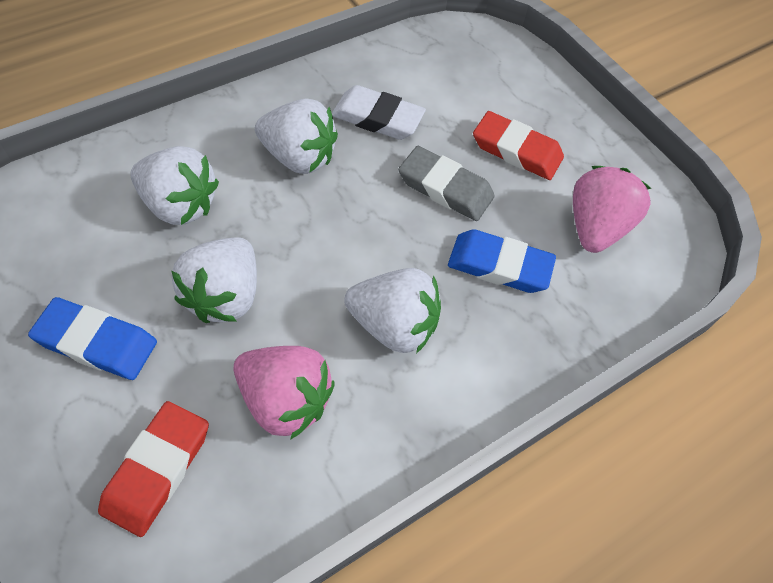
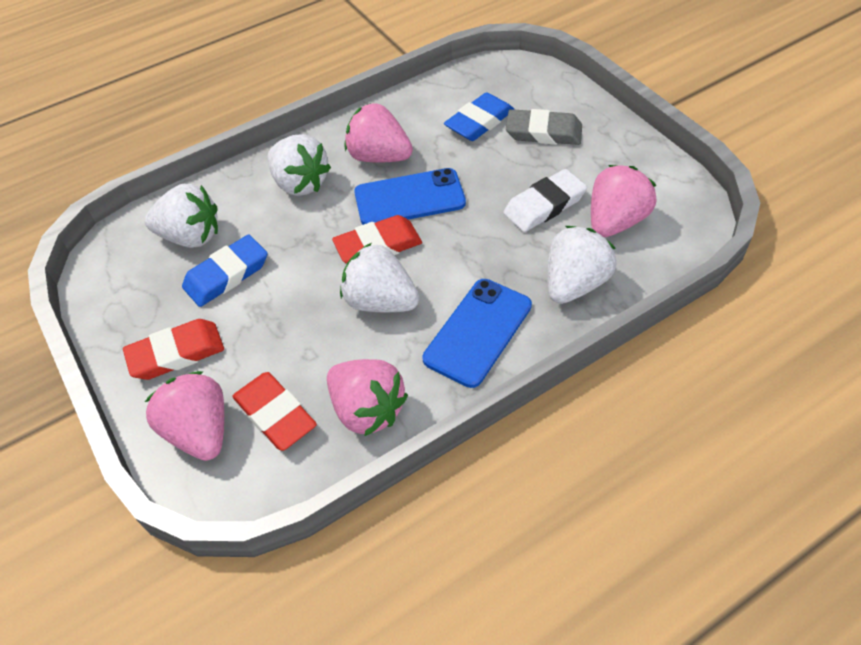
blue phone: none = 0 -> [354,168,466,225] [422,279,532,388] = 2
pink strawberry: [234,346,334,440] [573,166,651,253] = 2 -> [145,371,224,461] [327,359,408,436] [345,103,413,162] [591,165,657,237] = 4
red eraser: [98,401,209,537] [473,111,564,180] = 2 -> [123,319,224,380] [232,372,317,451] [332,215,422,264] = 3

